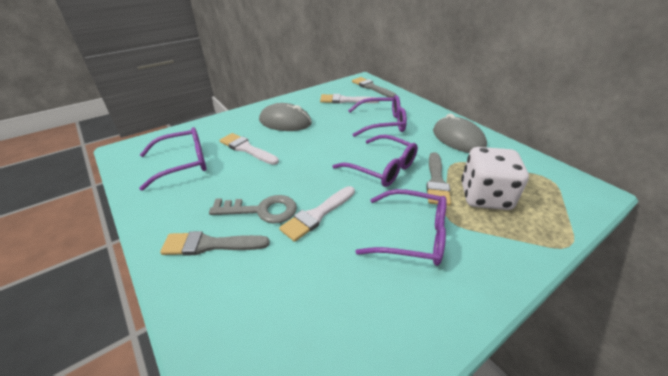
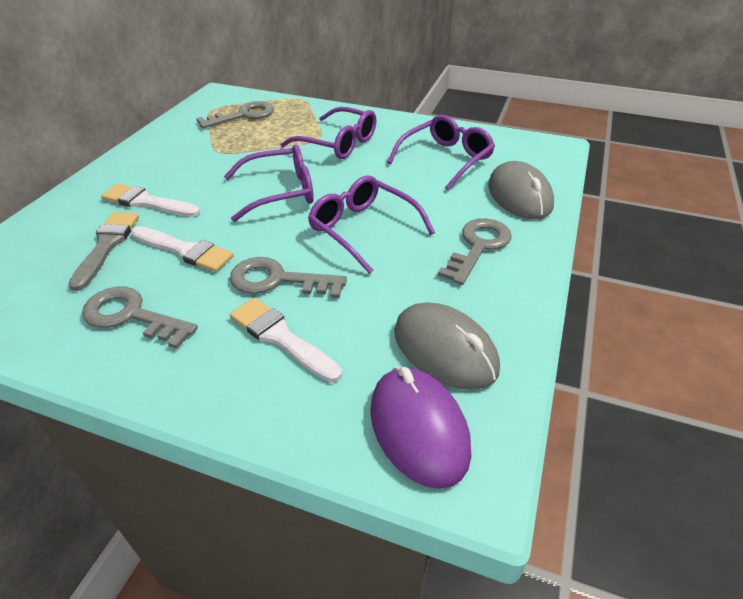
grey brush: [160,231,270,256] [352,77,397,98] [426,152,451,206] = 3 -> [68,212,139,291] = 1
grey key: [209,195,297,223] = 1 -> [82,287,198,349] [196,101,274,128] [230,257,347,298] [438,218,512,285] = 4
purple mouse: none = 0 -> [370,367,471,489] = 1
white dice: [461,147,529,210] = 1 -> none = 0

